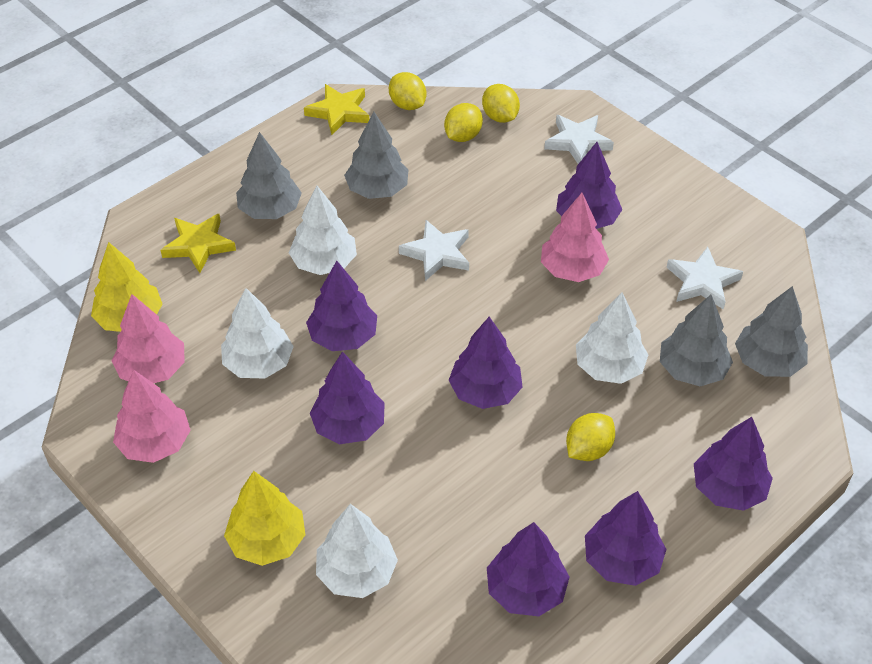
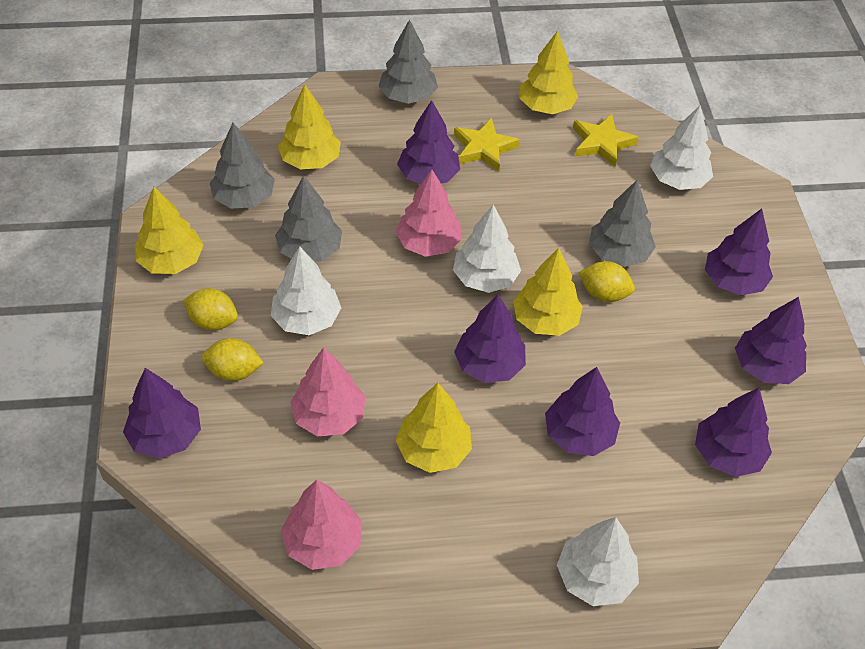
white star: [399,220,469,281] [544,115,614,164] [666,247,743,310] = 3 -> none = 0
yellow lemon: [389,72,426,110] [444,103,483,142] [482,84,520,123] [566,413,615,461] = 4 -> [183,288,238,331] [202,338,264,381] [578,261,635,302] = 3
yellow tree: [91,242,163,332] [224,471,305,566] = 2 -> [135,187,204,274] [278,85,341,169] [396,383,472,473] [513,248,583,336] [519,30,578,114] = 5

